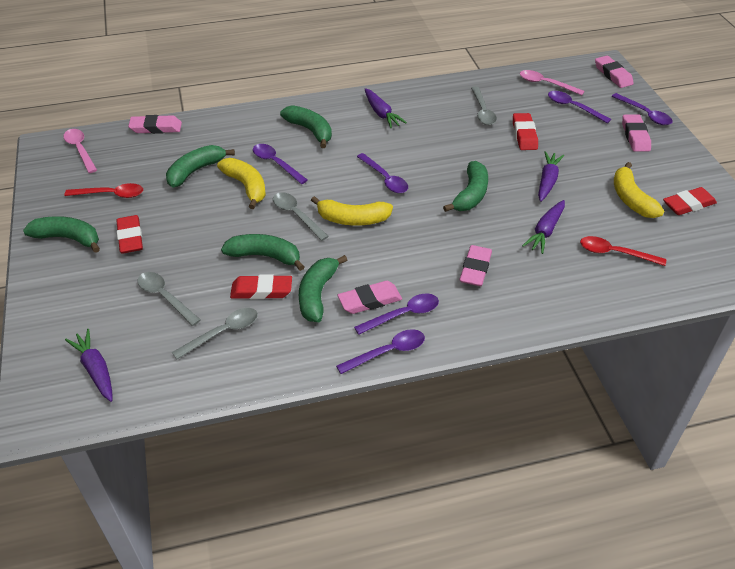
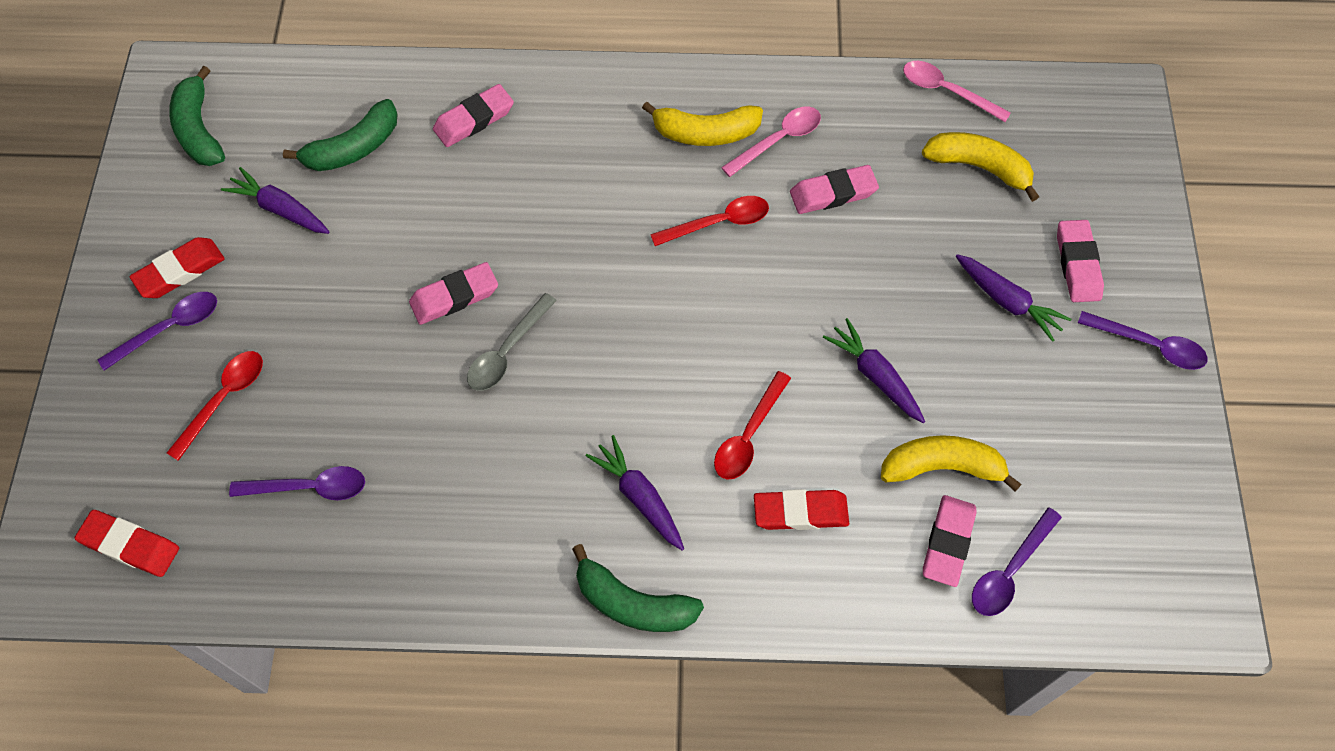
green banana: [23,216,100,253] [166,145,235,188] [221,234,305,271] [280,105,332,148] [299,255,347,322] [443,161,488,212] = 6 -> [169,66,225,166] [283,99,398,171] [572,544,704,632] = 3
grey spoon: [138,272,201,326] [172,308,258,359] [273,192,329,241] [471,87,497,125] = 4 -> [467,293,557,391] = 1
purple spoon: [253,144,308,184] [336,329,425,374] [354,293,439,335] [357,153,408,193] [548,91,611,123] [611,93,673,125] = 6 -> [98,292,217,371] [229,466,365,500] [972,507,1062,616] [1078,311,1208,370] = 4
red eraser: [116,215,143,254] [230,274,292,299] [513,113,538,150] [663,187,717,215] = 4 -> [75,510,179,577] [129,237,225,298] [754,489,849,530] = 3
red spoon: [64,183,143,198] [580,236,666,266] = 2 -> [167,351,263,461] [650,196,769,246] [714,371,791,480] = 3

